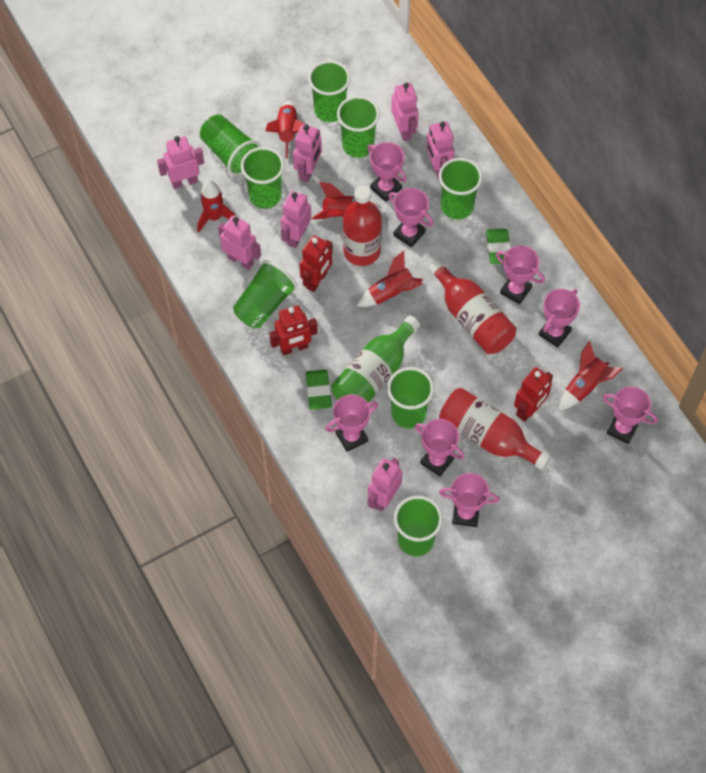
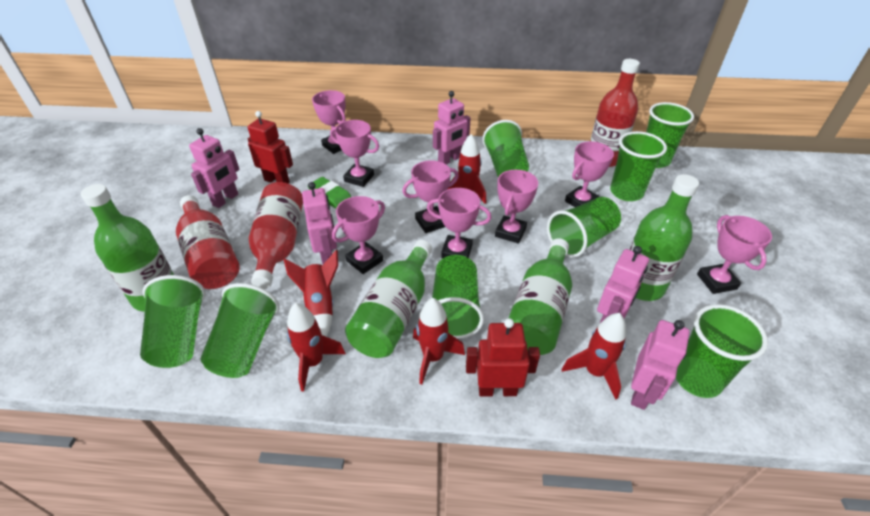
green bottle: [331,315,420,403] = 1 -> [81,184,174,312] [345,240,432,358] [509,238,572,355] [629,174,699,301] = 4
green eraser: [306,369,332,410] [486,229,511,264] = 2 -> [308,177,351,209] = 1
pink robot: [157,136,204,189] [218,215,261,270] [280,191,311,248] [293,124,322,182] [368,457,403,512] [391,83,419,141] [426,121,454,179] = 7 -> [189,128,239,208] [302,182,337,264] [433,91,470,164] [597,246,649,323] [631,320,690,410] = 5
red robot: [269,305,318,356] [299,235,333,292] [514,367,553,422] = 3 -> [248,111,293,183] [466,318,540,396] = 2

